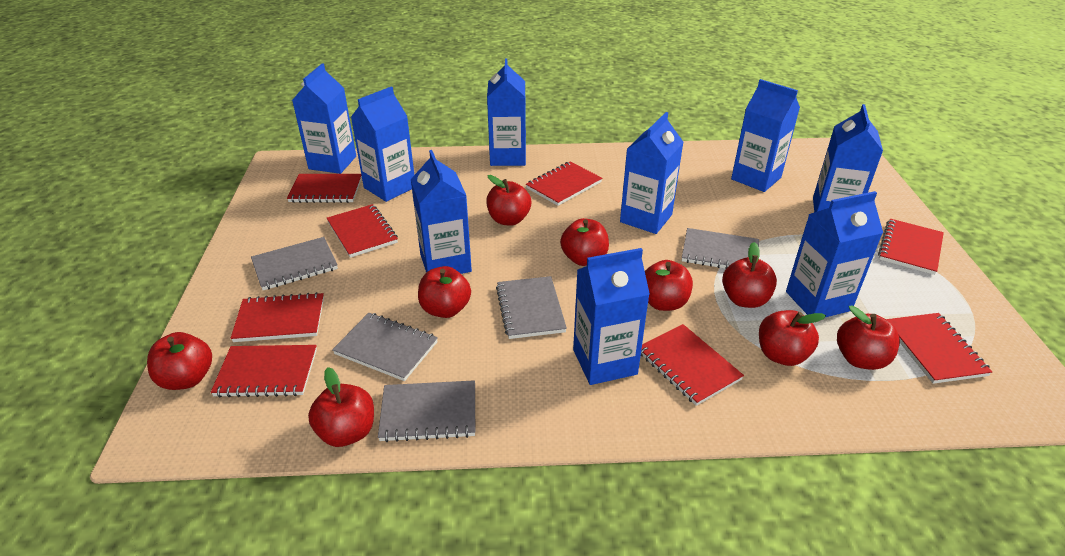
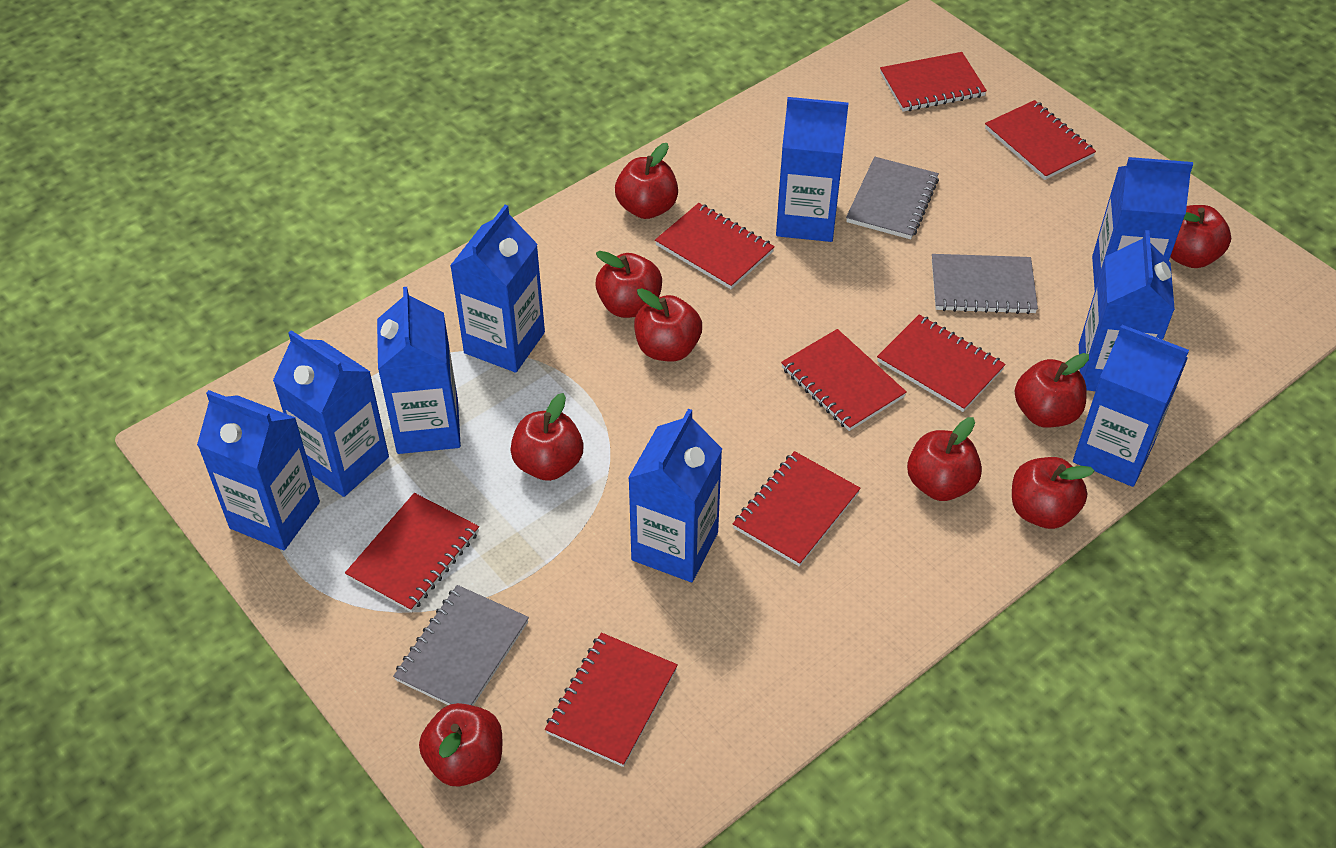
grey notebook: [251,237,338,290] [332,313,438,381] [378,380,475,442] [496,276,567,339] [682,228,759,269] = 5 -> [393,585,529,706] [846,157,939,239] [932,254,1038,314] = 3

